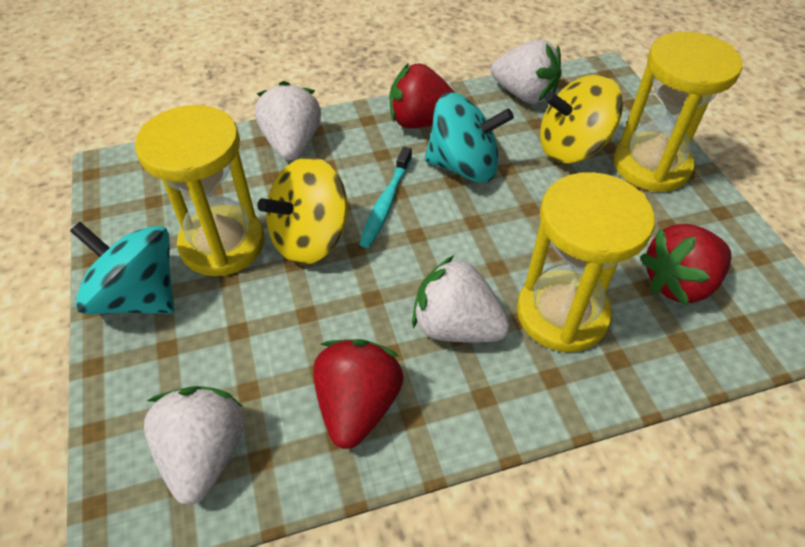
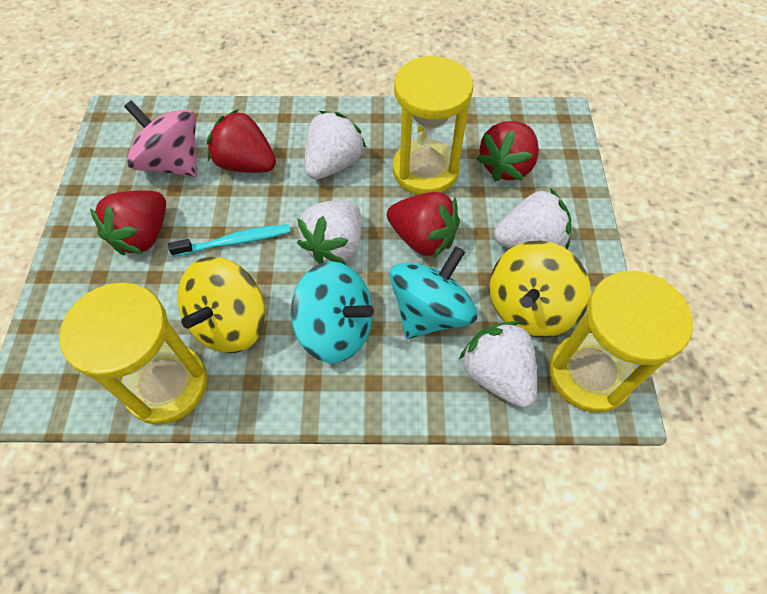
pink spinning top: none = 0 -> [124,100,197,177] = 1
red strawberry: [313,339,404,449] [390,63,455,129] [640,224,732,306] = 3 -> [90,190,166,255] [207,109,276,173] [387,192,460,259] [476,121,539,181] = 4

